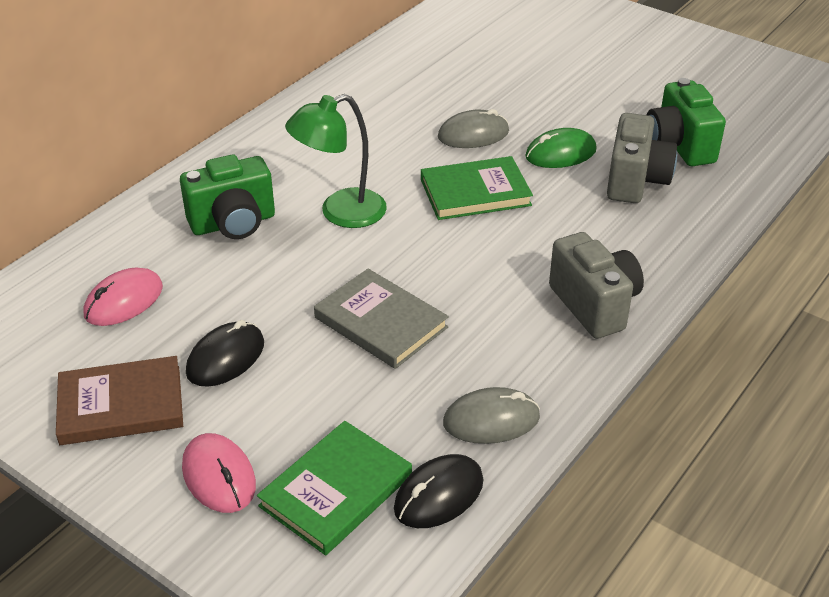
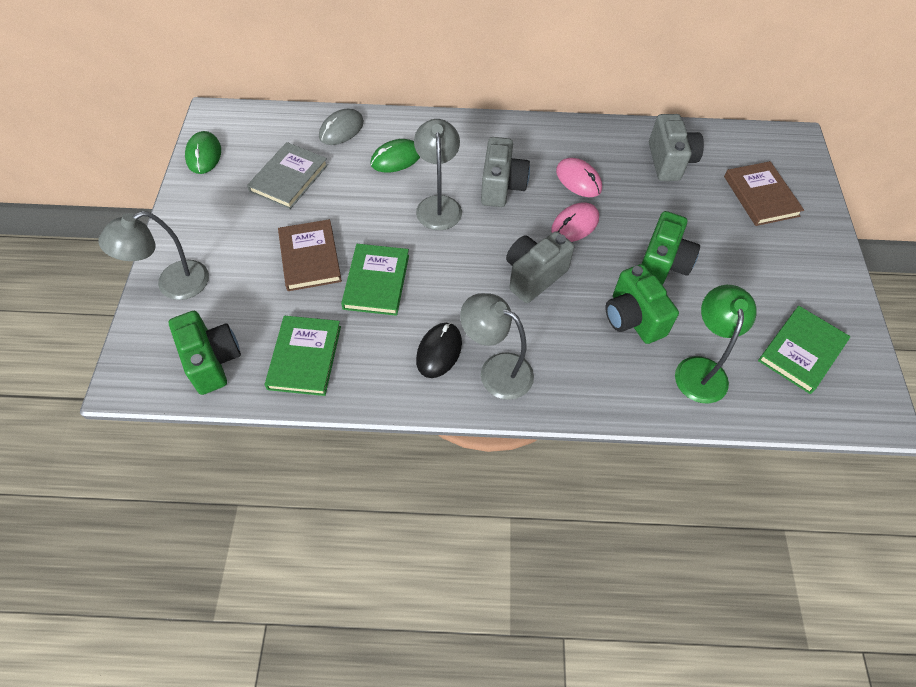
black mouse: [186,320,264,387] [394,454,484,528] = 2 -> [416,323,462,378] = 1
brown book: [56,356,183,445] = 1 -> [278,219,342,291] [724,161,804,226] = 2
green book: [257,421,412,555] [421,156,533,220] = 2 -> [265,316,341,396] [341,244,409,316] [758,306,850,394] = 3
green camera: [180,155,275,239] [646,78,726,166] = 2 -> [169,311,241,395] [605,264,679,344] [641,211,700,285] = 3
green mouse: [525,128,597,168] = 1 -> [185,131,221,174] [370,139,420,172] = 2
grey camera: [549,232,644,339] [607,113,677,203] = 2 -> [481,137,530,207] [506,231,574,303] [649,114,704,181] = 3
grey lamp: none = 0 -> [98,211,209,300] [414,119,462,230] [460,293,534,400] = 3
grey mouse: [438,109,509,148] [443,387,540,444] = 2 -> [319,109,364,145] = 1

